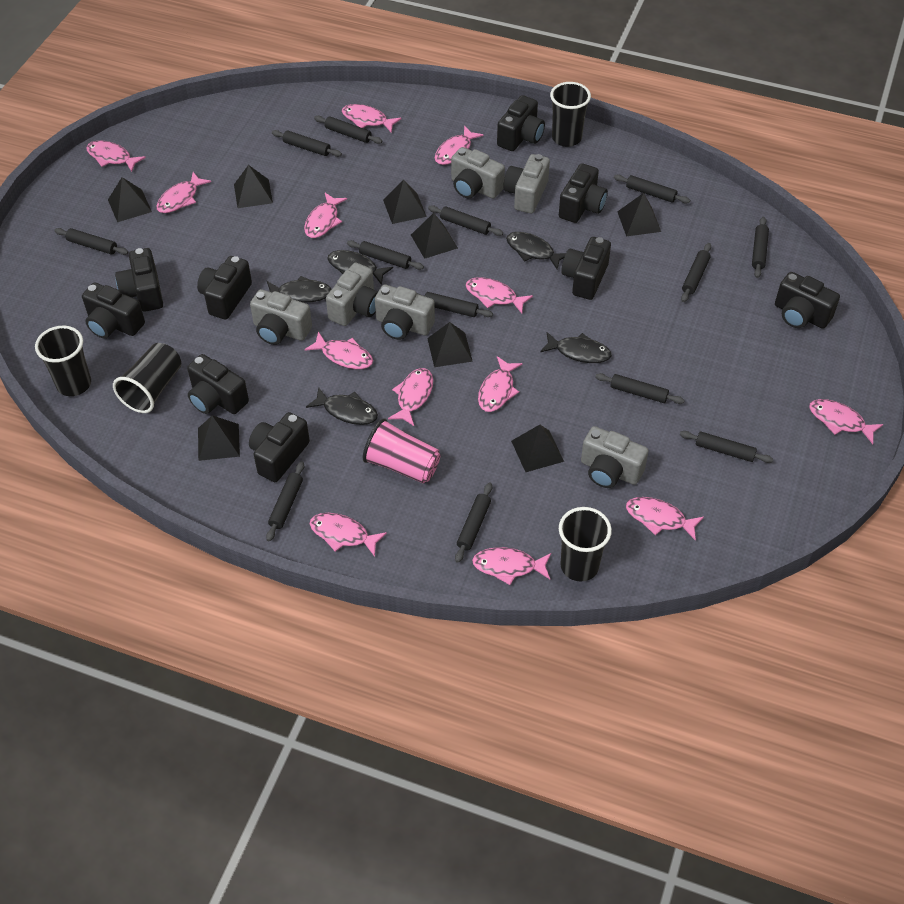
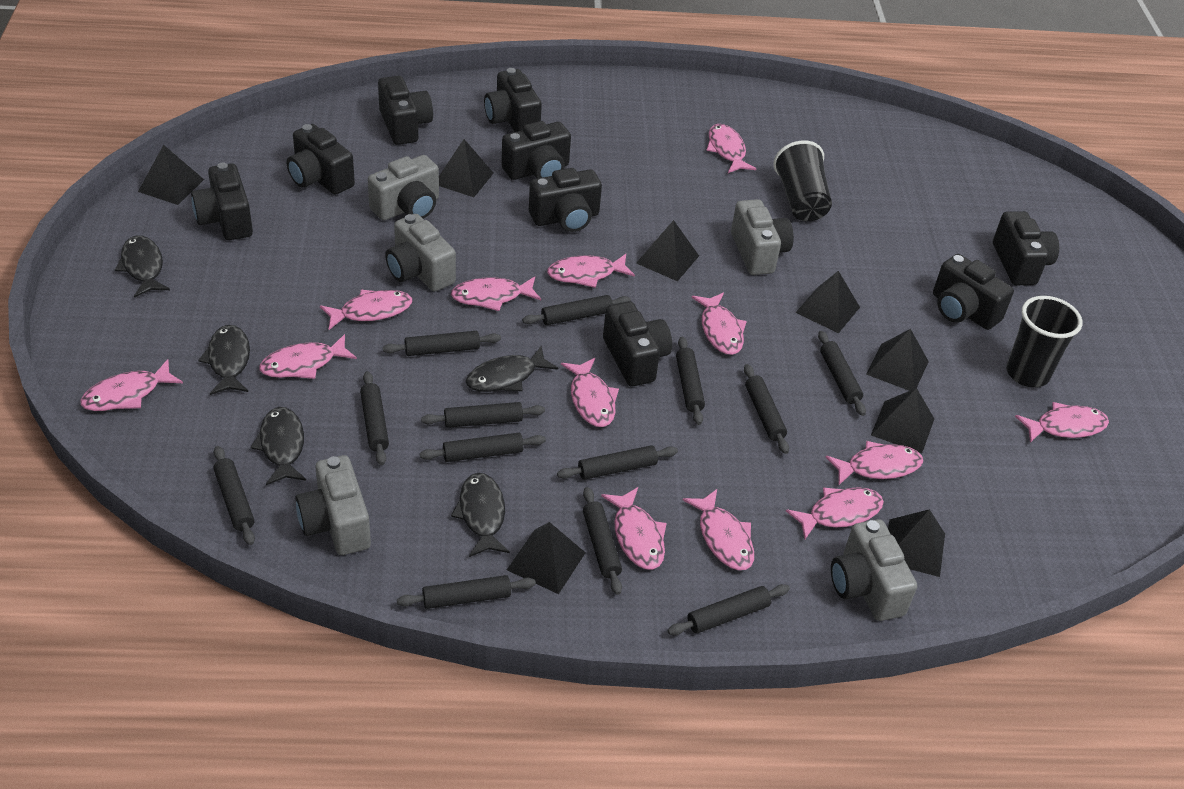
black cup: [35,326,91,396] [113,343,182,413] [550,82,591,147] [559,507,612,581] = 4 -> [773,140,832,221] [1006,296,1082,387] = 2
grey camera: [250,289,312,345] [326,263,378,326] [375,284,435,340] [451,147,505,199] [503,154,550,213] [581,426,648,488] = 6 -> [296,455,371,555] [368,155,439,220] [385,214,456,292] [731,199,794,275] [831,519,917,621] = 5
pink cup: [363,418,441,483] = 1 -> none = 0

